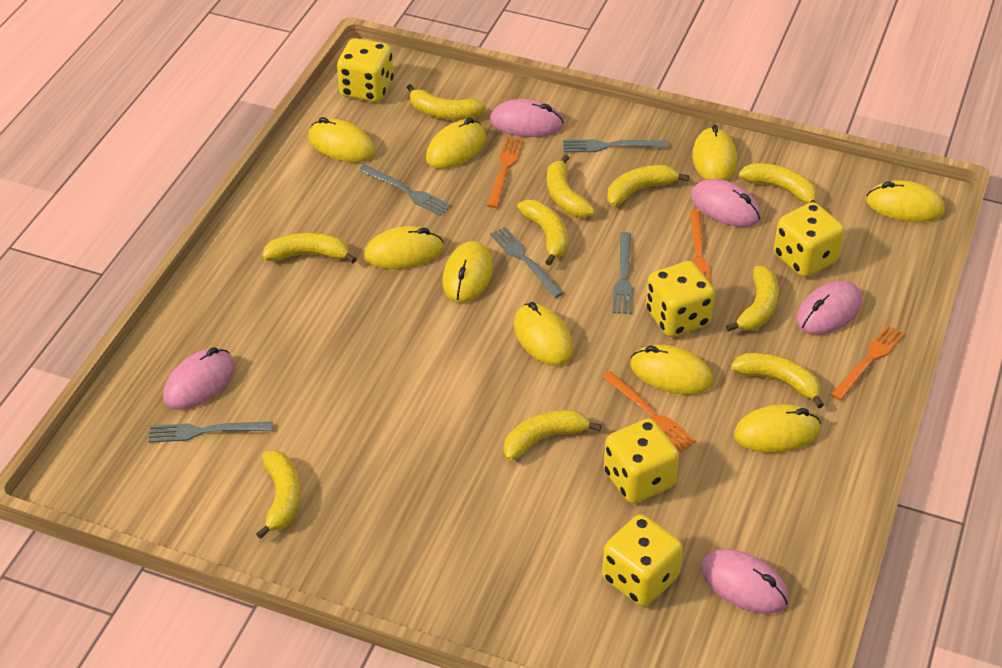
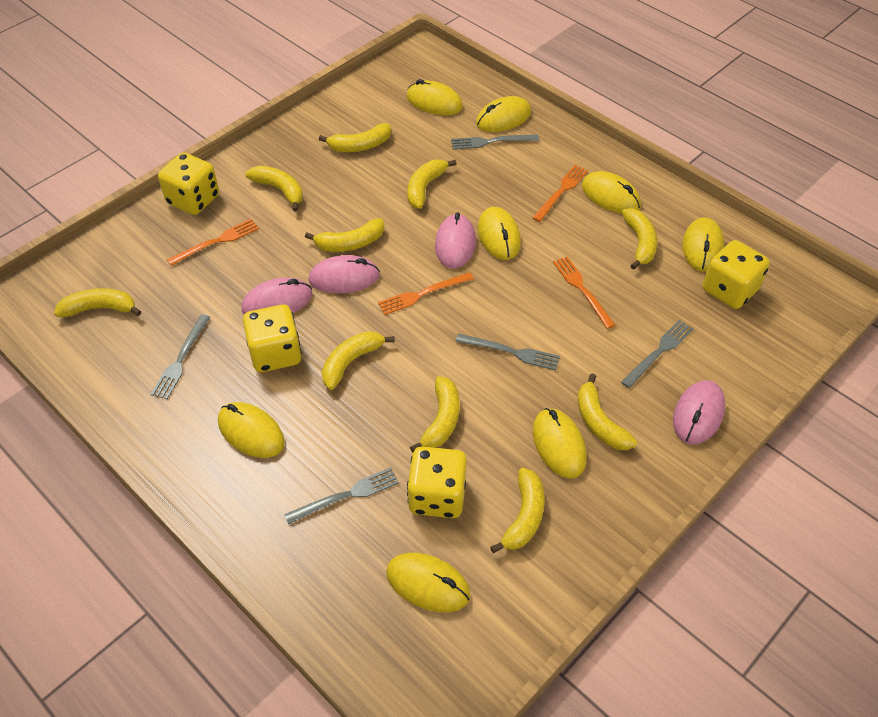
pink mouse: [163,347,235,410] [490,99,564,137] [691,179,761,227] [701,549,789,614] [796,281,862,335] = 5 -> [241,278,312,314] [308,255,380,293] [435,212,476,269] [673,380,725,445] = 4
yellow dice: [337,38,393,102] [602,514,683,607] [604,419,679,503] [646,261,715,337] [774,202,844,277] = 5 -> [158,152,219,215] [243,305,302,372] [407,446,467,518] [703,240,770,309] = 4
yellow mouse: [308,117,375,162] [364,226,443,269] [426,118,486,169] [442,241,493,303] [514,302,573,366] [630,345,713,394] [692,125,737,181] [734,404,821,453] [866,180,945,222] = 9 -> [218,402,285,458] [386,553,470,612] [407,79,463,115] [476,96,531,132] [478,207,521,260] [533,408,587,478] [582,171,641,214] [682,217,724,272] = 8

